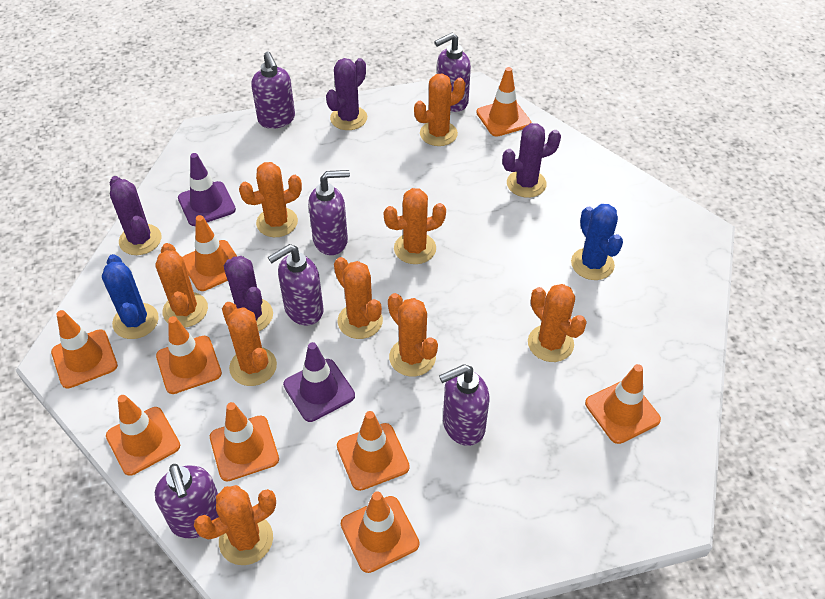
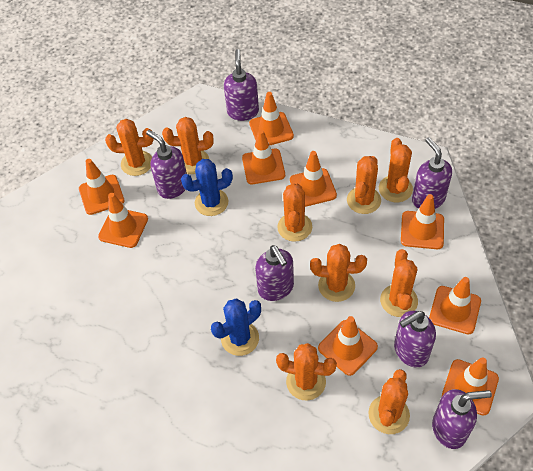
purple cactus: [110,176,161,255] [224,256,273,331] [326,58,367,130] [502,123,561,198] = 4 -> none = 0
purple traffic cone: [178,153,236,226] [283,342,355,422] = 2 -> none = 0

